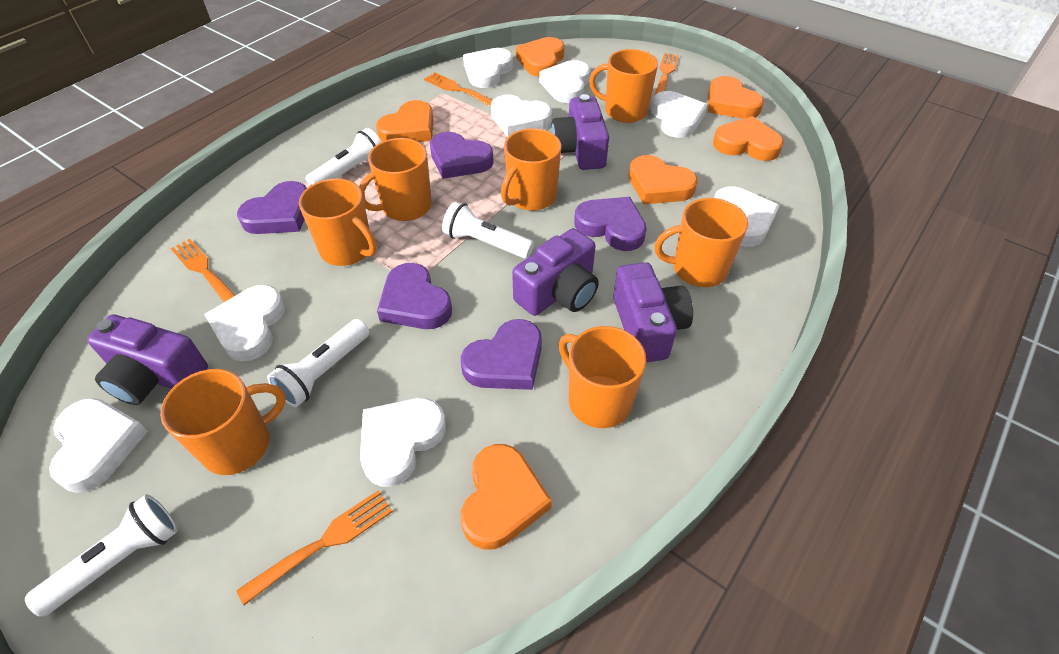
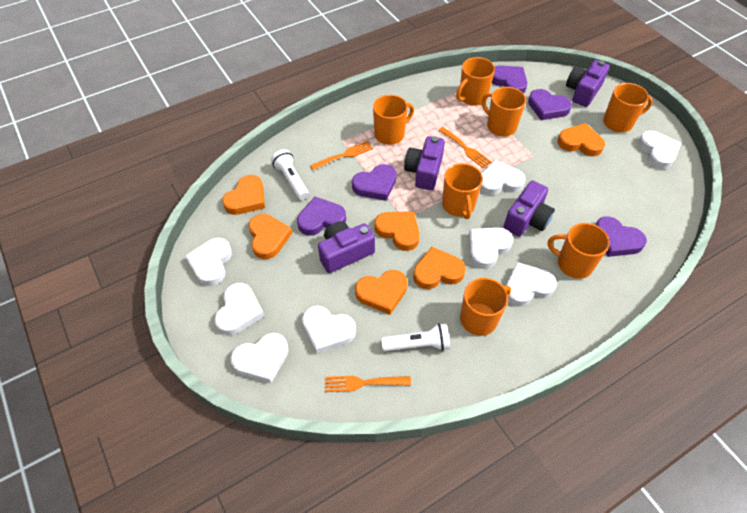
orange fork: [171,239,236,302] [237,490,393,605] [424,72,493,107] [655,53,679,95] = 4 -> [310,141,373,170] [325,376,411,392] [438,127,491,168] = 3
white flashlight: [25,494,178,617] [267,319,369,407] [305,128,382,186] [442,201,534,259] = 4 -> [271,149,309,200] [381,323,450,351] = 2

